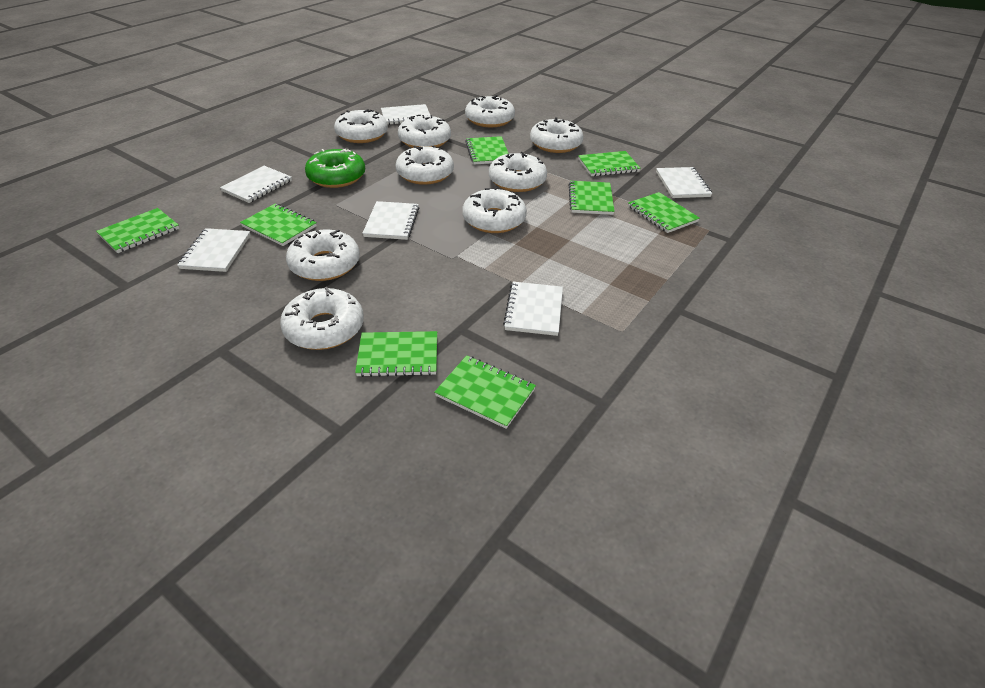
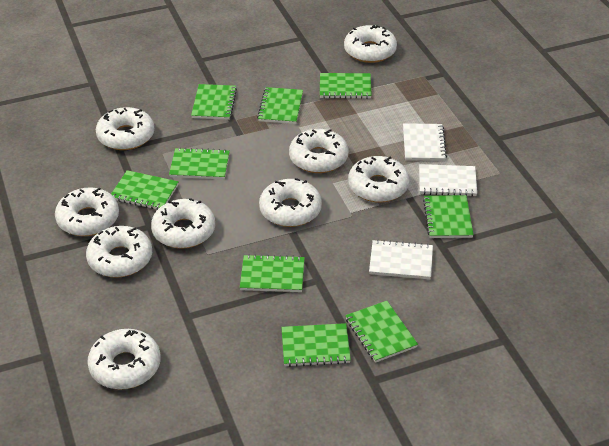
green donut: [305,149,365,188] = 1 -> none = 0
green notebook: [96,208,179,253] [240,204,317,246] [355,331,437,377] [435,355,536,429] [465,136,509,164] [569,181,615,215] [578,151,641,176] [628,192,700,233] = 8 -> [111,170,179,210] [169,148,230,179] [191,84,237,120] [240,254,305,292] [257,87,303,124] [281,323,351,367] [320,73,372,99] [345,301,418,363] [423,195,474,238] = 9
white notebook: [177,228,250,272] [220,166,292,203] [362,201,419,240] [381,104,431,125] [503,282,563,336] [656,167,712,198] = 6 -> [369,240,433,279] [403,123,447,161] [419,164,477,196] = 3

